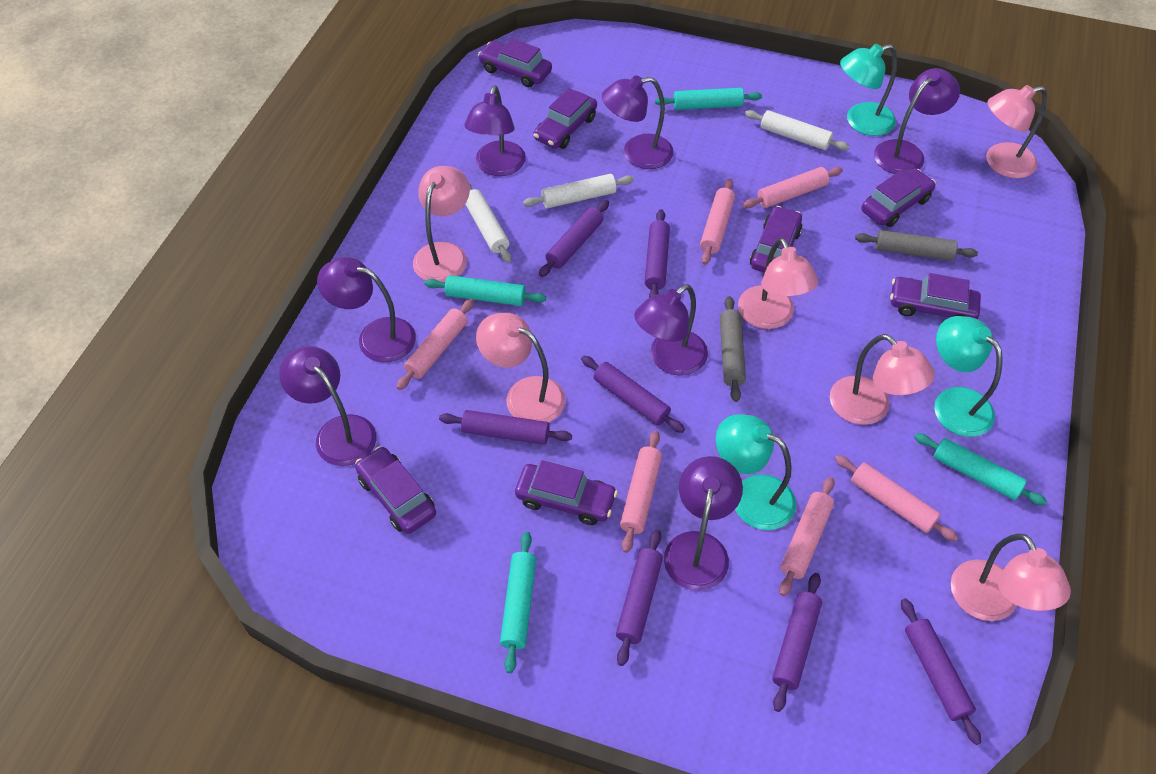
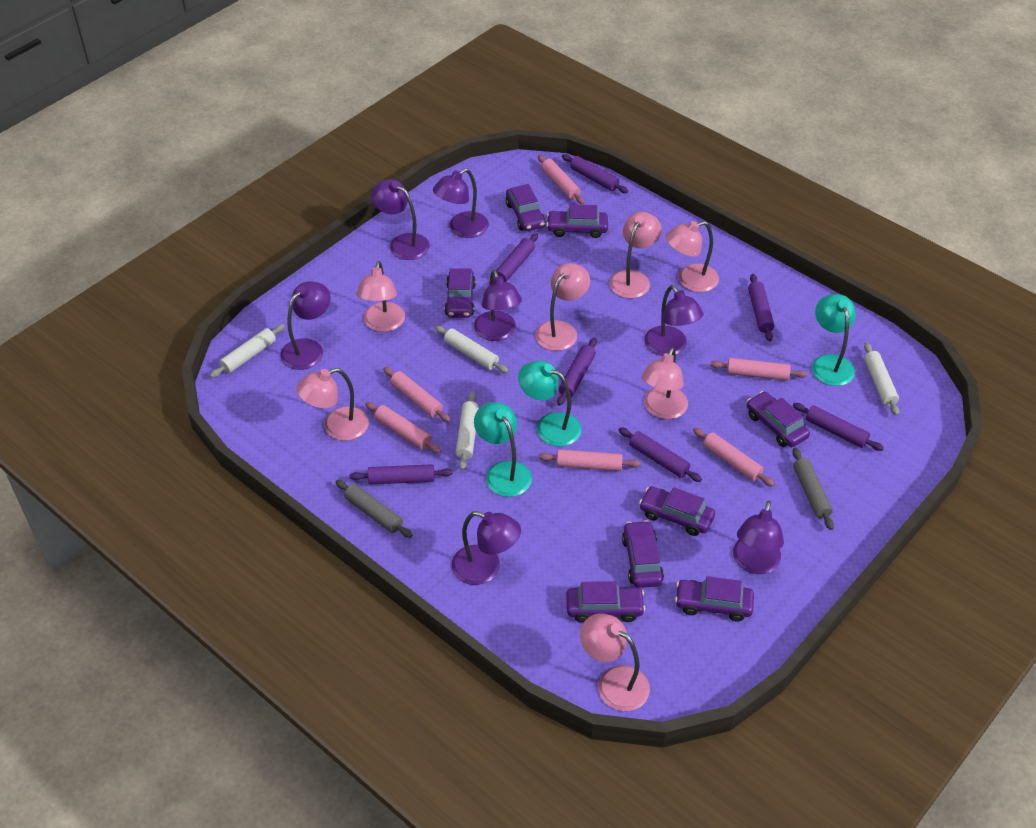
pink lamp: [413,166,470,282] [476,313,566,422] [738,238,818,329] [830,334,935,425] [951,534,1071,621] [986,85,1047,178] = 6 -> [296,368,369,441] [356,261,405,332] [535,263,590,351] [580,613,650,711] [610,212,662,299] [642,347,688,419] [666,221,719,292] = 7
purple car: [355,446,436,534] [478,38,552,87] [515,460,618,525] [533,88,597,149] [750,206,802,273] [861,168,936,227] [890,273,981,319] = 7 -> [445,268,476,318] [506,184,546,231] [546,204,608,238] [566,581,646,623] [622,520,664,588] [639,486,715,536] [675,576,754,621] [747,391,810,447] = 8
turquoise rolling pin: [425,275,546,306] [500,531,536,673] [655,88,762,110] [914,433,1047,506] = 4 -> none = 0
white rolling pin: [465,183,511,263] [523,174,634,209] [745,110,850,151] = 3 -> [210,324,285,378] [435,326,509,373] [456,392,479,470] [864,342,899,416] = 4

